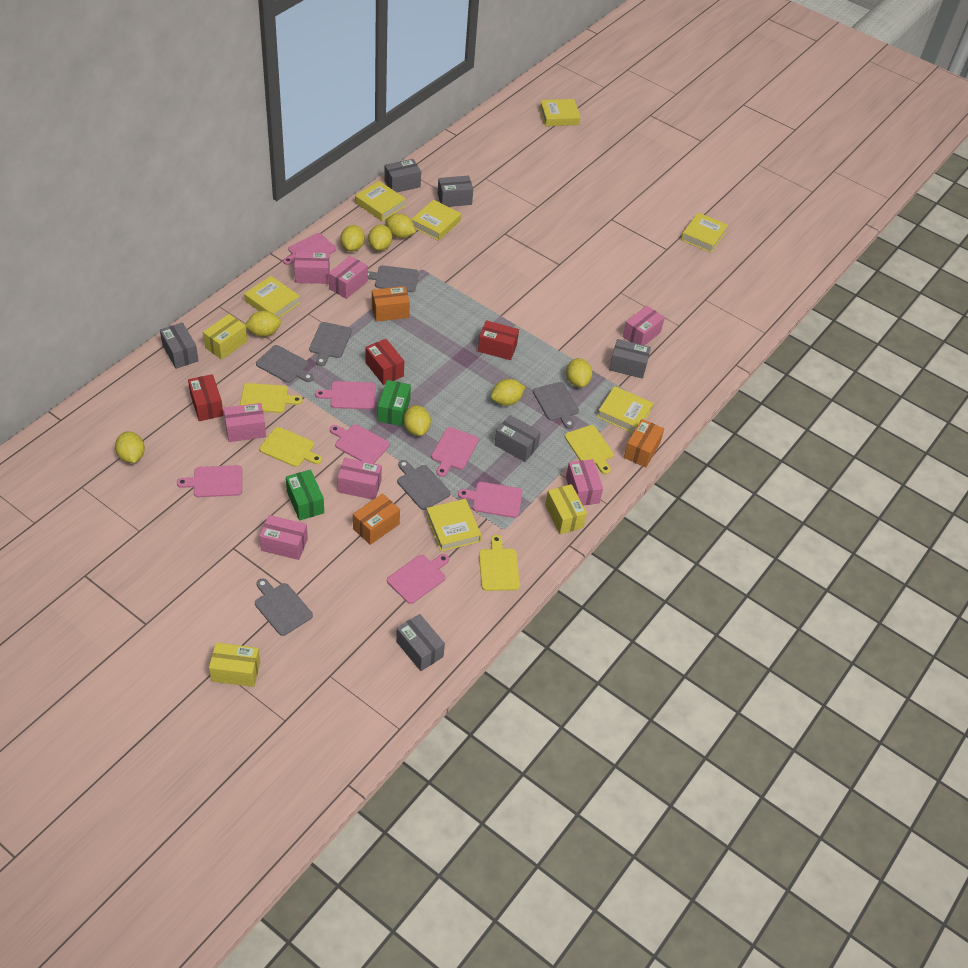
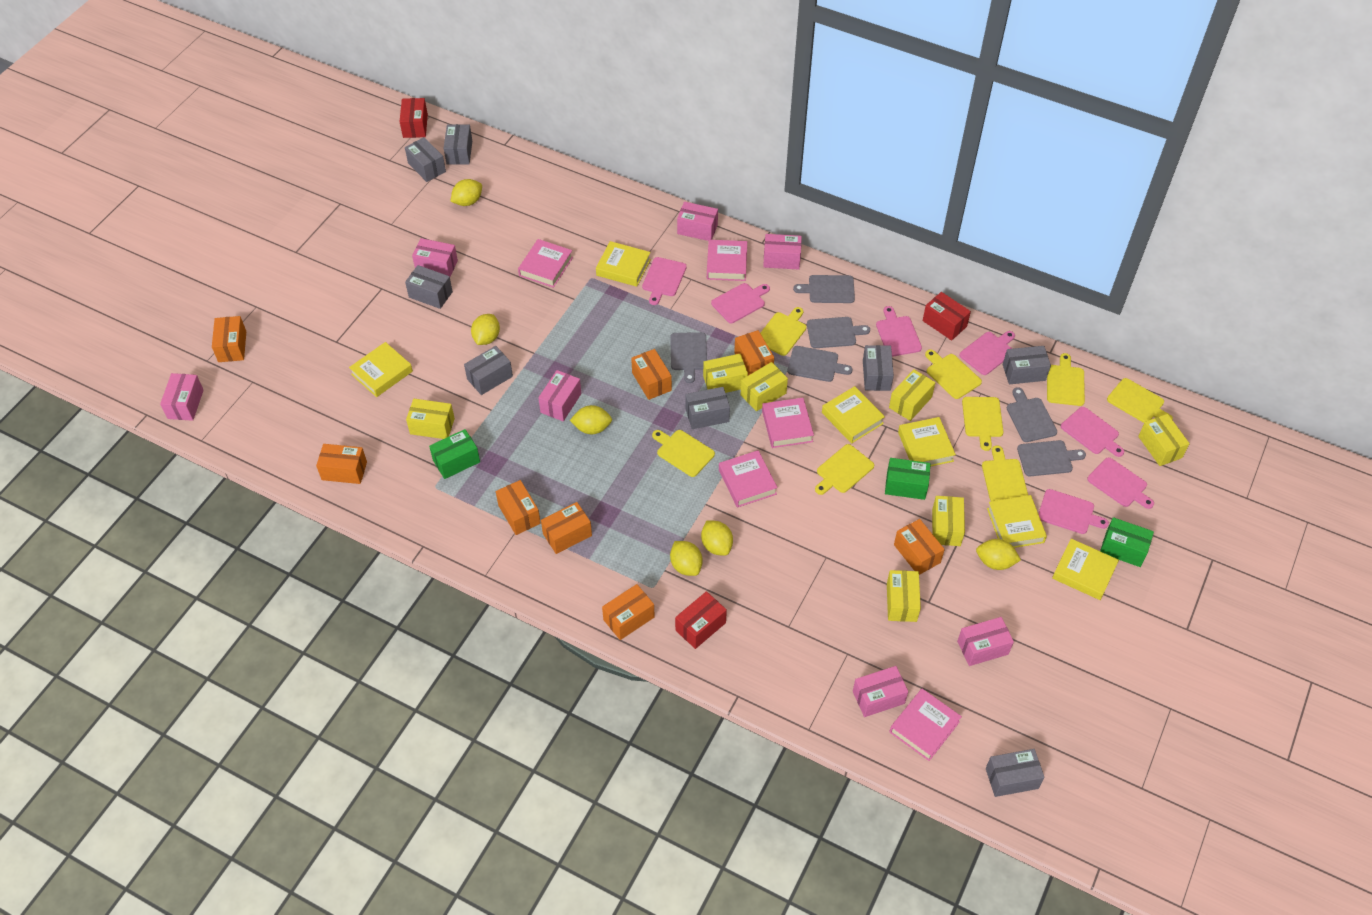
green box: [286,470,324,521] [378,380,411,426] = 2 -> [429,429,480,479] [885,458,931,500] [1100,517,1154,567] = 3
grey box: [160,322,199,369] [384,159,421,192] [396,614,445,671] [438,175,473,207] [494,415,541,462] [609,339,651,379] = 6 -> [405,137,446,182] [405,265,453,309] [444,124,472,165] [464,346,513,395] [686,387,730,429] [863,345,894,391] [986,749,1045,797] [1003,346,1051,384] = 8
orange box: [353,493,400,545] [372,286,410,322] [624,419,664,467] = 3 -> [212,316,246,362] [316,444,367,484] [496,480,541,535] [541,502,592,554] [602,584,655,640] [631,349,672,400] [734,330,774,375] [894,519,945,575] = 8
pink book: none = 0 -> [518,239,573,288] [707,240,747,281] [719,450,778,507] [762,398,814,448] [889,689,962,761] = 5
yellow book: [244,276,300,318] [355,181,406,221] [411,200,461,241] [426,499,481,552] [539,99,581,126] [597,386,653,433] [681,212,728,253] = 7 -> [349,342,413,397] [596,241,651,287] [822,386,885,443] [898,417,956,467] [987,495,1047,548] [1052,539,1119,600] = 6
yellow box: [203,314,247,360] [209,642,260,687] [545,484,587,534] = 3 -> [406,399,455,439] [703,354,748,393] [740,362,788,411] [887,570,921,622] [889,369,935,421] [932,496,965,546] [1138,414,1190,466] = 7
yellow cutting board: [240,383,303,413] [259,427,322,467] [479,535,520,591] [565,425,614,474] = 4 -> [652,430,715,477] [760,307,806,356] [815,444,874,495] [925,350,982,399] [962,397,1003,451] [982,446,1028,501] [1047,353,1085,406] [1107,378,1173,423] = 8
yellow lemon: [115,431,145,463] [245,311,282,337] [340,225,365,252] [368,225,392,251] [385,214,416,238] [404,405,431,436] [491,379,525,406] [566,358,592,387] = 8 -> [450,179,482,206] [471,314,500,345] [570,405,612,434] [670,541,703,576] [701,520,733,556] [976,539,1021,570] = 6

